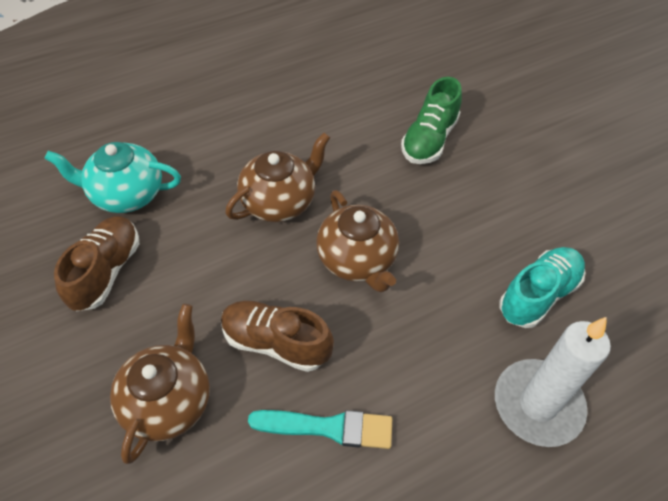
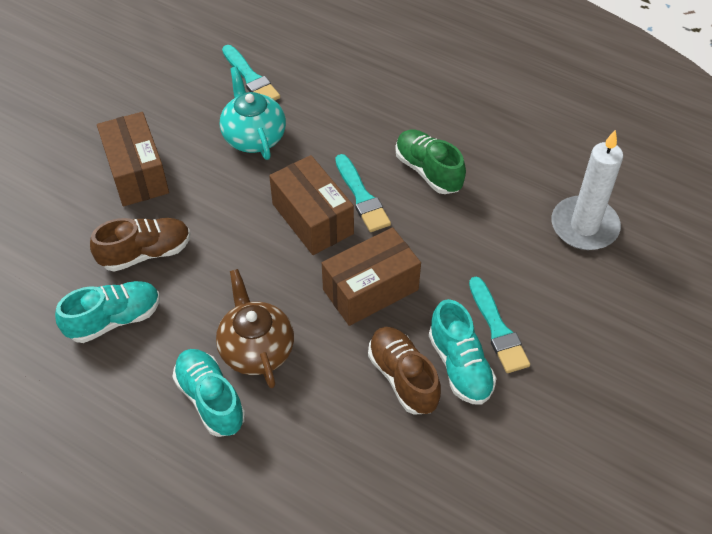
brown box: none = 0 -> [97,112,169,207] [269,155,354,255] [322,227,421,326] = 3
brown teapot: [110,304,210,464] [225,133,330,222] [316,190,399,292] = 3 -> [216,269,294,388] = 1
turquoise brush: [248,410,392,449] = 1 -> [222,45,280,100] [335,154,391,232] [469,277,530,373] = 3
turquoise shoe: [499,247,585,328] = 1 -> [55,281,160,343] [172,349,245,437] [429,299,497,405] = 3

